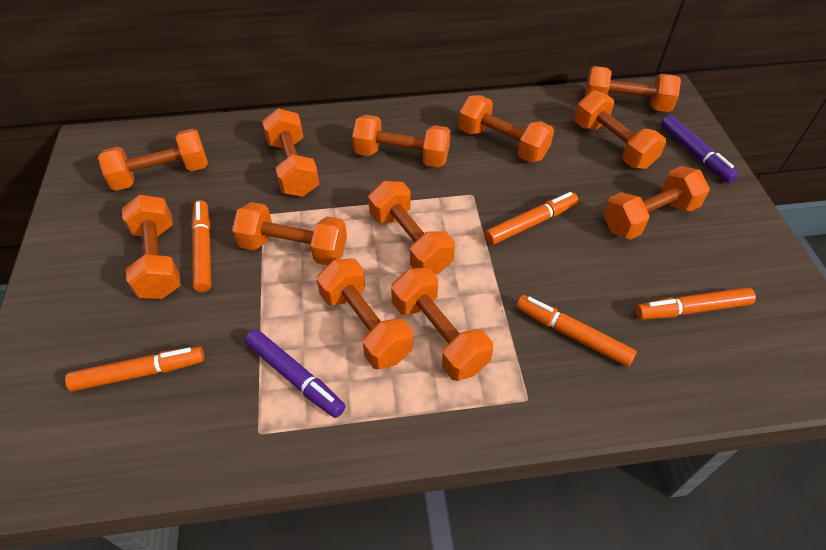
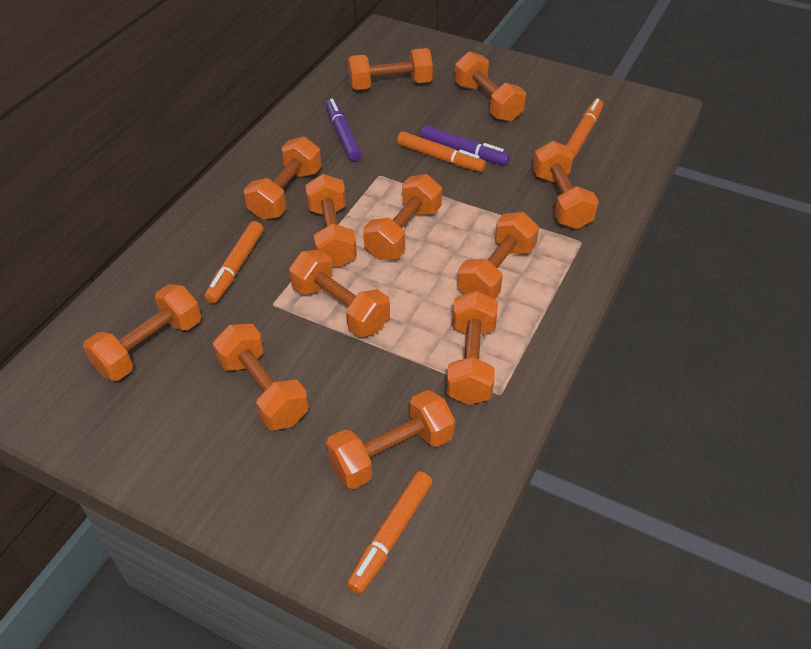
orange marker: [65,346,204,392] [191,200,211,292] [485,192,578,245] [516,295,637,367] [636,287,756,320] = 5 -> [204,221,264,304] [347,471,432,594] [397,132,486,172] [566,98,603,158] = 4

